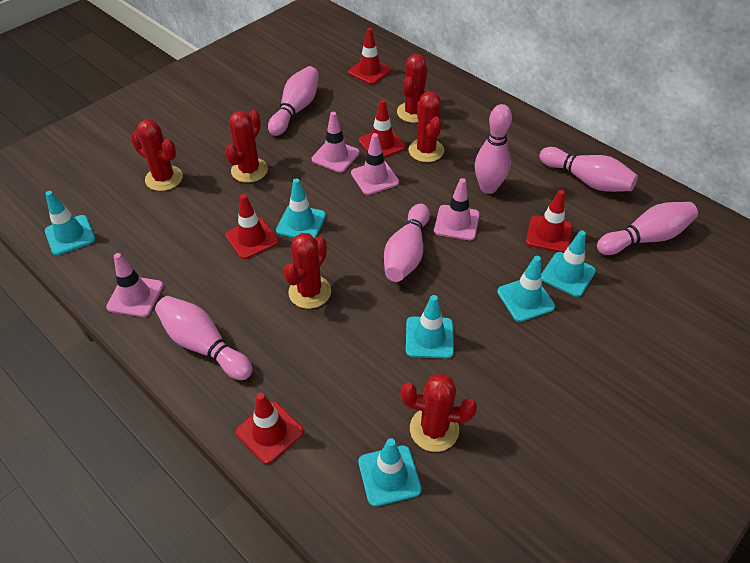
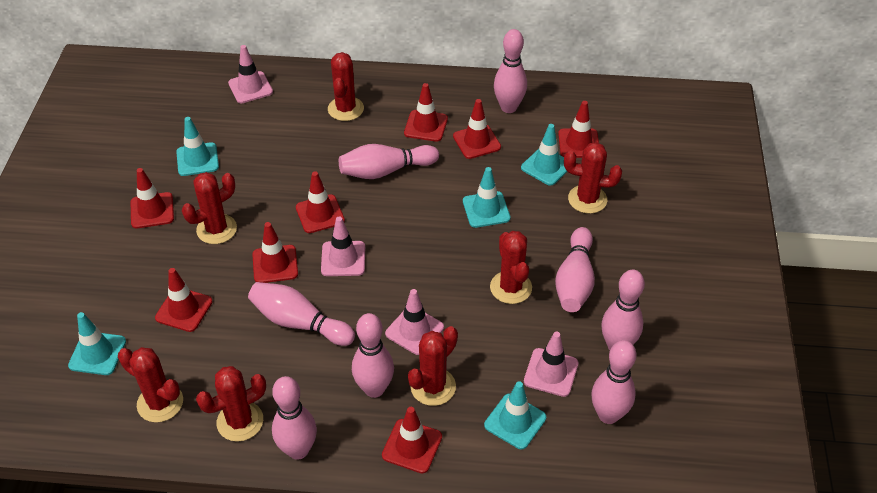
pink bowling pin: [155,296,252,380] [268,66,319,136] [384,204,430,282] [475,104,512,194] [539,147,638,192] [597,202,698,255] = 6 -> [248,282,355,346] [272,376,317,460] [339,144,439,179] [352,313,394,398] [494,29,527,113] [555,227,595,312] [591,340,636,424] [601,270,645,350] = 8
red cactus: [131,119,183,191] [225,110,268,183] [283,233,331,309] [397,54,427,123] [400,373,477,452] [408,92,444,162] = 6 -> [118,347,183,422] [182,172,237,244] [196,366,266,442] [328,52,364,121] [408,326,458,406] [490,231,532,304] [564,142,622,214] = 7
red traffic cone: [225,194,278,259] [236,393,304,464] [348,28,391,85] [359,99,406,158] [526,190,572,253] = 5 -> [131,168,174,229] [155,268,213,332] [252,222,298,283] [296,171,345,233] [382,407,442,473] [404,83,448,142] [453,99,501,159] [558,101,599,158] = 8
turquoise traffic cone: [45,191,95,255] [276,178,326,239] [359,438,422,507] [406,295,454,359] [497,256,555,322] [542,230,596,297] = 6 -> [68,312,126,375] [176,117,219,176] [463,167,510,228] [484,381,546,449] [521,124,567,186] = 5

